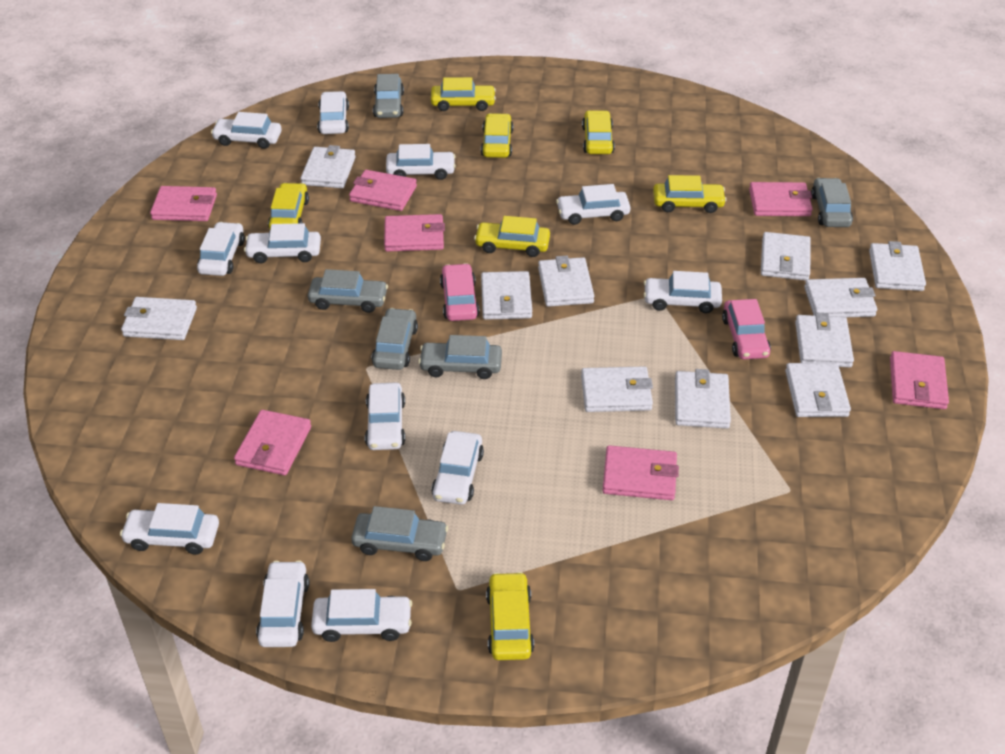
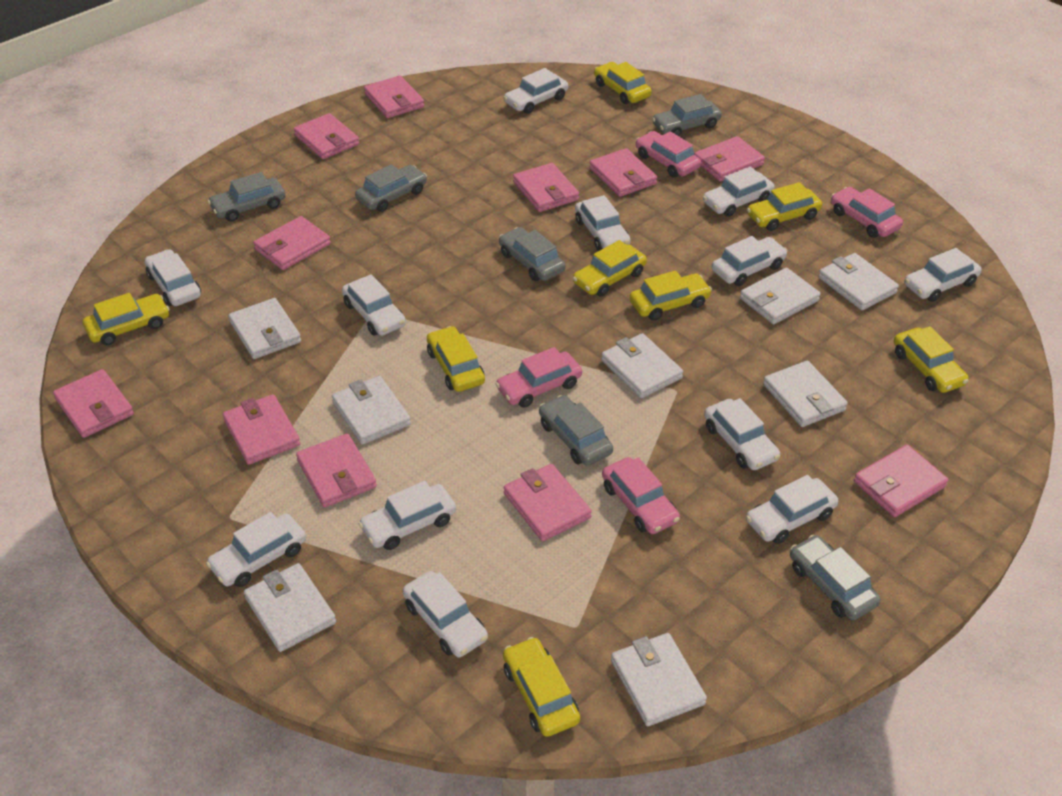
pink car: [440,263,480,321] [722,299,771,359] = 2 -> [496,347,582,408] [602,457,680,534] [636,131,701,178] [831,187,903,238] = 4
pink wallet: [150,186,217,221] [234,410,311,475] [349,170,417,211] [384,214,445,251] [603,445,679,500] [749,182,813,216] [890,351,949,409] = 7 -> [53,369,134,438] [223,394,300,465] [253,216,331,270] [294,113,359,159] [296,433,377,507] [364,75,424,118] [504,464,592,541] [513,163,579,212] [590,148,657,197] [694,136,765,182] [854,445,948,517] = 11
white wallet: [121,297,197,340] [301,145,356,188] [481,271,532,320] [538,256,594,307] [581,366,653,412] [675,369,731,428] [761,232,811,281] [785,363,851,417] [795,313,854,367] [804,278,877,317] [869,241,926,291] = 11 -> [228,298,301,359] [244,563,336,652] [332,376,411,445] [601,333,683,398] [611,633,707,726] [740,267,821,324] [763,361,848,427] [819,253,899,310] = 8
yellow car: [268,183,309,230] [431,77,496,111] [474,216,550,257] [481,113,513,158] [486,572,534,660] [582,110,615,154] [653,175,727,213] = 7 -> [83,293,170,345] [427,326,485,392] [503,637,580,737] [573,240,647,297] [594,62,652,104] [629,271,712,321] [747,182,822,231] [894,326,969,393] = 8

